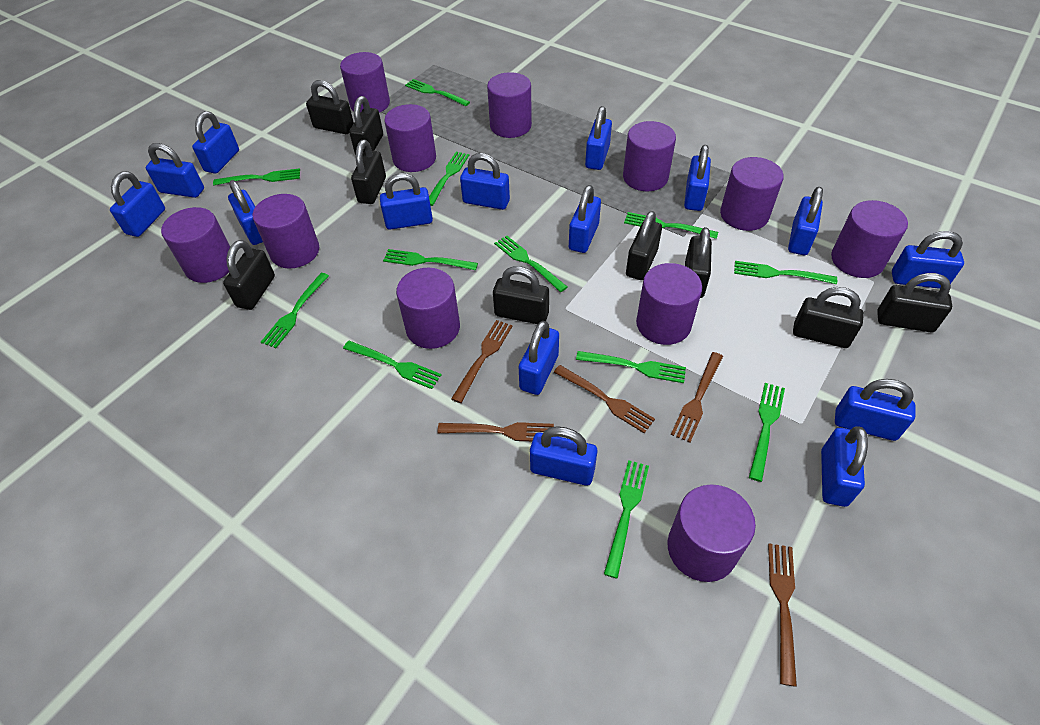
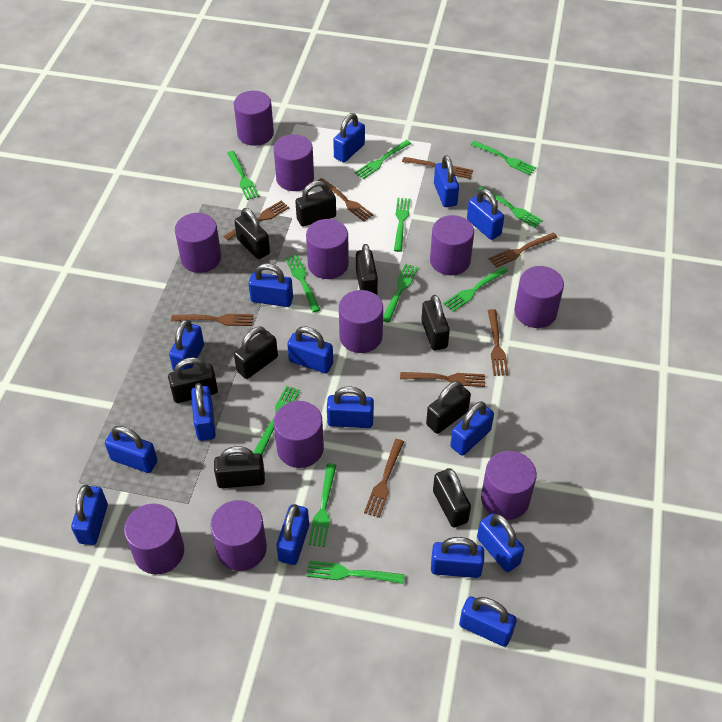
brown fork: [437,422,554,441] [451,320,513,403] [553,365,655,433] [671,352,723,443] [768,544,797,687] = 5 -> [171,314,253,326] [224,200,289,240] [318,178,373,221] [364,439,404,518] [400,372,485,387] [402,157,473,179] [488,309,509,376] [489,232,558,268] = 8
green fork: [213,168,300,185] [261,273,329,348] [343,341,441,389] [383,249,478,270] [405,79,470,106] [429,152,469,206] [494,235,568,292] [576,351,686,383] [604,460,649,579] [624,212,718,239] [734,261,837,284] [749,383,785,482] = 12 -> [227,151,259,200] [253,386,300,455] [285,255,320,312] [307,561,405,584] [308,463,336,547] [355,140,411,179] [383,264,418,323] [394,198,410,252] [443,266,508,312] [471,141,536,175] [478,187,543,228] = 11

